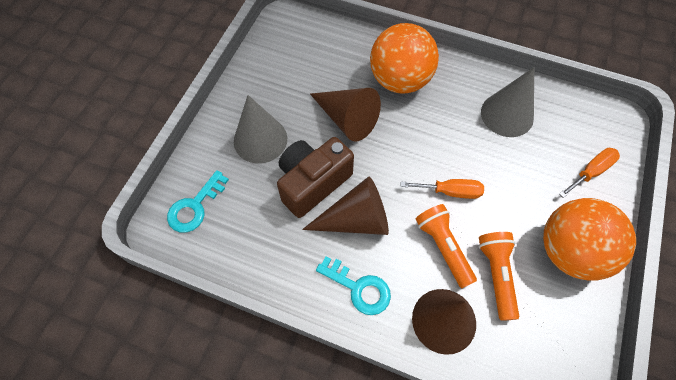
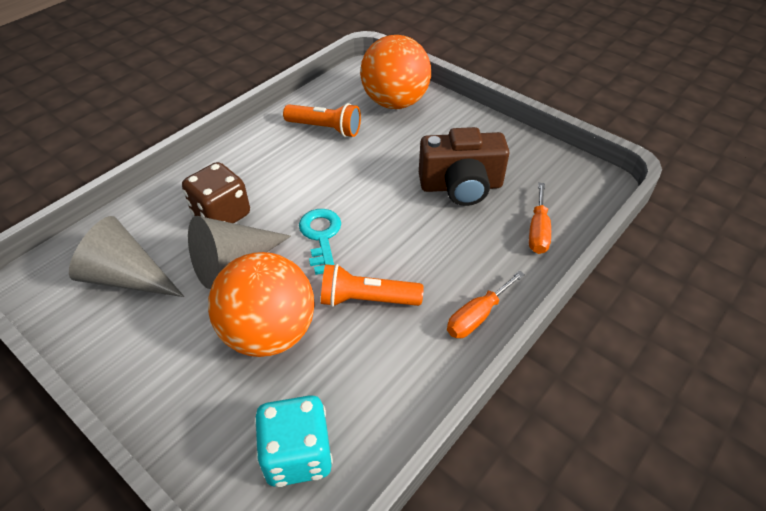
brown cone: [302,177,389,235] [310,88,381,142] [412,289,476,355] = 3 -> none = 0
brown dice: none = 0 -> [182,162,250,223] = 1
turquoise dice: none = 0 -> [254,395,333,487] = 1
turquoise key: [167,170,229,232] [316,257,391,315] = 2 -> [299,209,341,275] = 1

